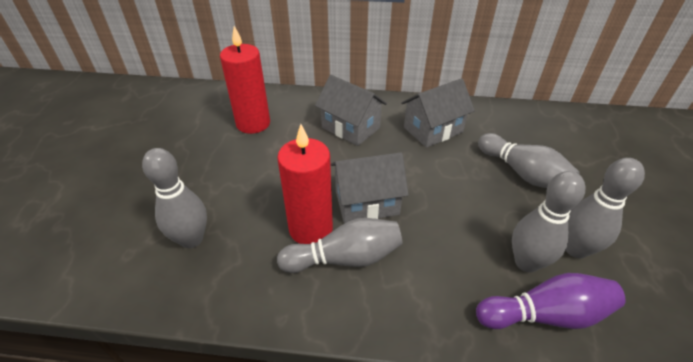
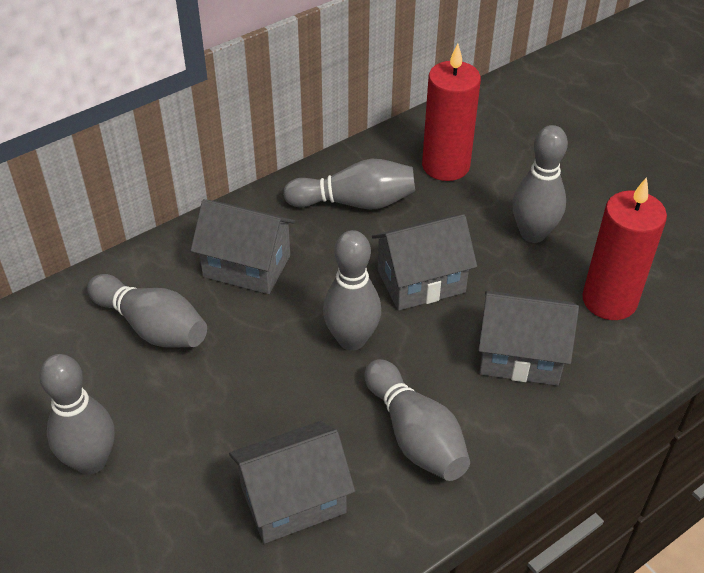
grey bowling pin: [142,148,207,248] [277,218,403,273] [478,133,580,188] [512,171,586,272] [566,158,645,259] = 5 -> [39,354,115,475] [87,274,207,348] [283,159,415,209] [323,230,381,351] [364,359,470,481] [512,125,568,243] = 6
grey house: [315,75,387,146] [331,152,409,224] [401,78,475,148] = 3 -> [191,199,295,294] [229,421,355,544] [372,214,477,310] [478,291,579,386] = 4
purple bowling pin: [476,273,626,329] = 1 -> none = 0

